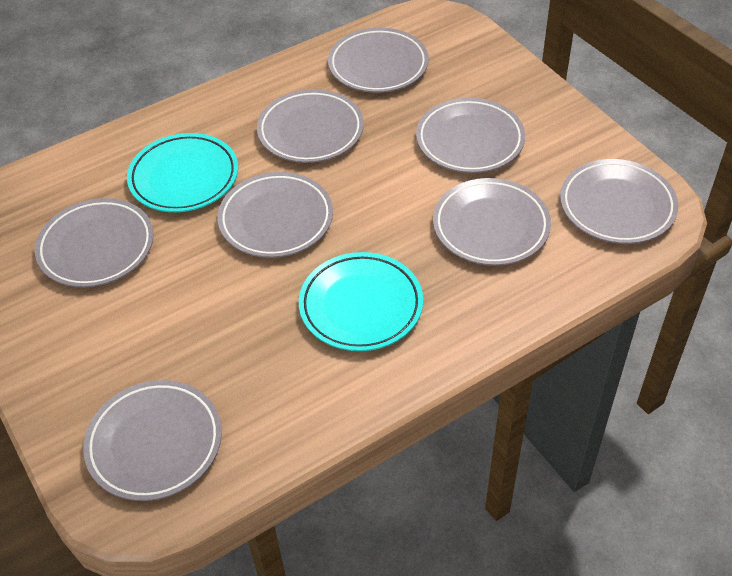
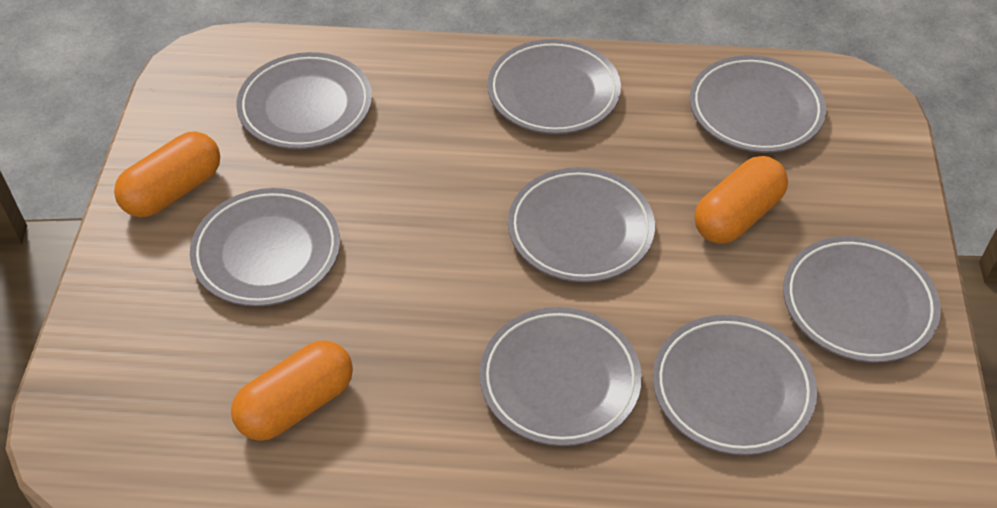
orange capsule: none = 0 -> [114,131,220,217] [231,340,353,441] [694,156,788,244] = 3
turquoise plate: [127,133,238,212] [299,252,423,351] = 2 -> none = 0

